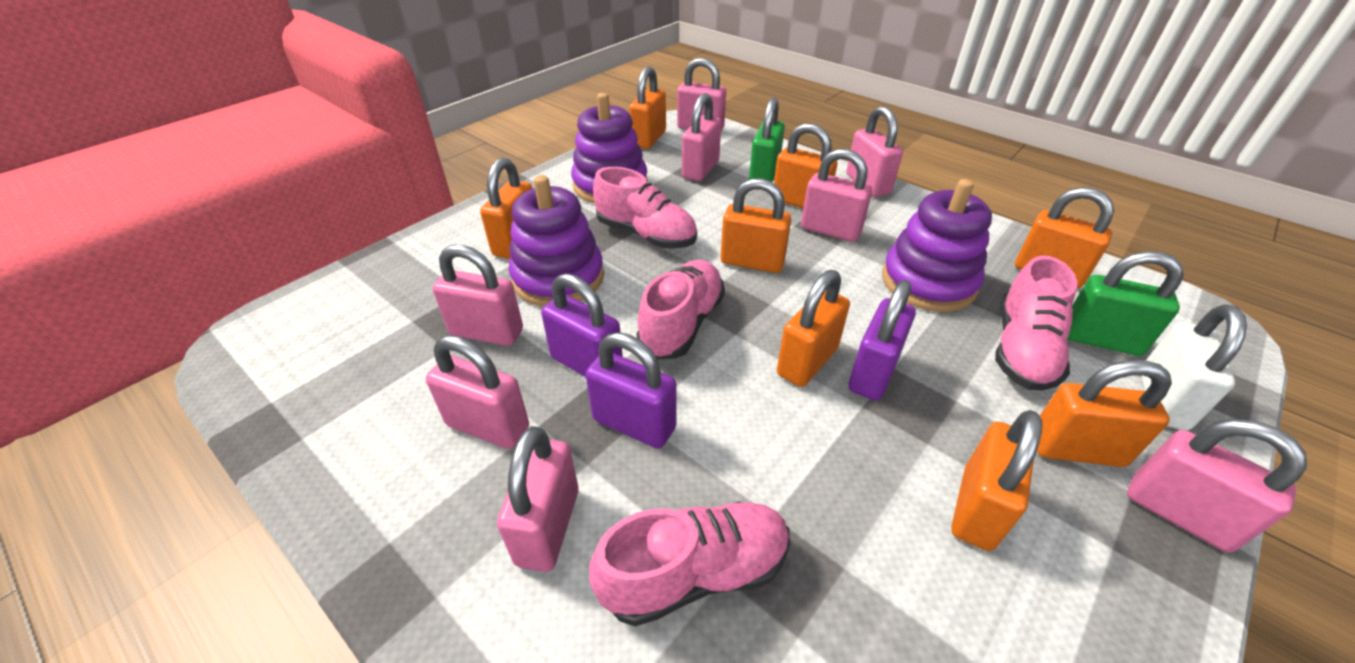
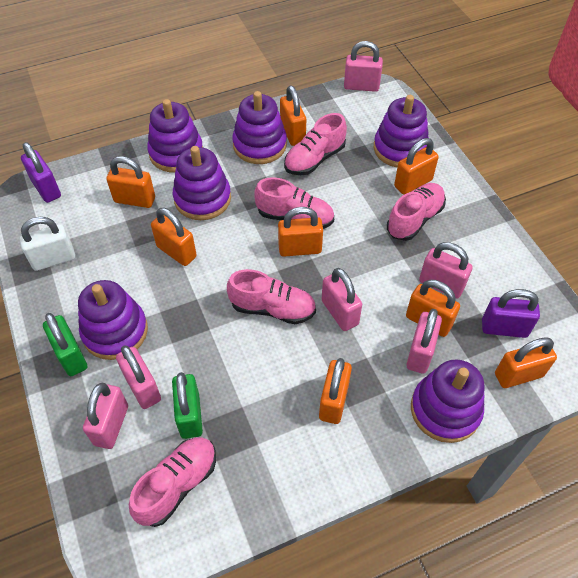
pink padlock: [426,335,529,449] [433,245,523,346] [497,426,579,572] [677,58,726,131] [682,93,721,181] [801,149,872,242] [846,106,903,197] [1127,419,1307,553] = 8 -> [83,383,128,449] [116,345,161,409] [322,268,362,331] [344,41,383,92] [406,309,442,374] [419,242,473,299] = 6
pink shoe: [589,501,790,626] [593,167,697,249] [637,260,725,359] [995,256,1077,391] = 4 -> [129,437,216,527] [227,269,316,324] [254,177,334,229] [284,113,347,175] [387,183,446,241] = 5
purple padlock: [541,273,623,377] [585,332,676,449] [848,280,916,401] = 3 -> [21,142,61,203] [482,289,540,338] = 2
purple stacking toy: [509,175,604,307] [571,93,648,203] [882,179,992,312] = 3 -> [78,280,148,360] [147,99,203,173] [173,146,231,220] [232,91,287,164] [374,95,429,167] [411,360,485,443] = 6

